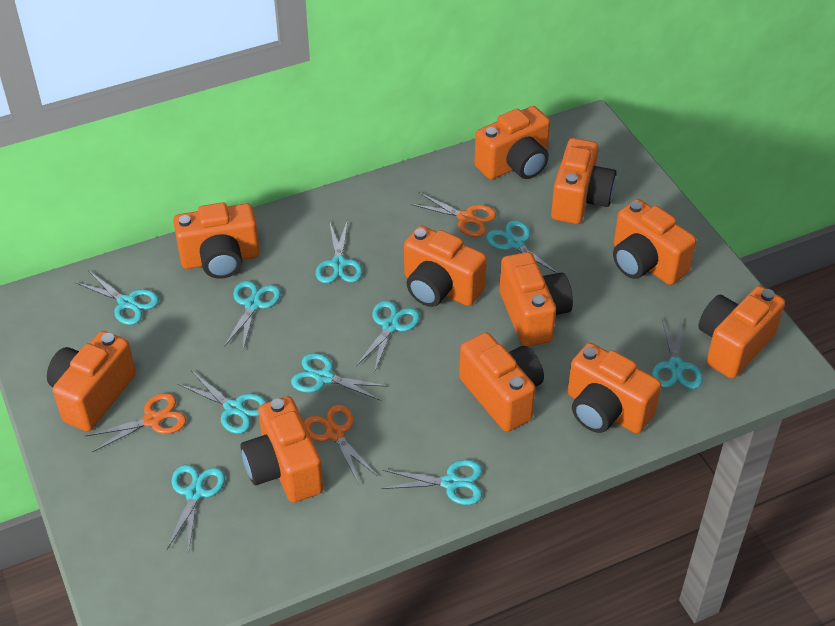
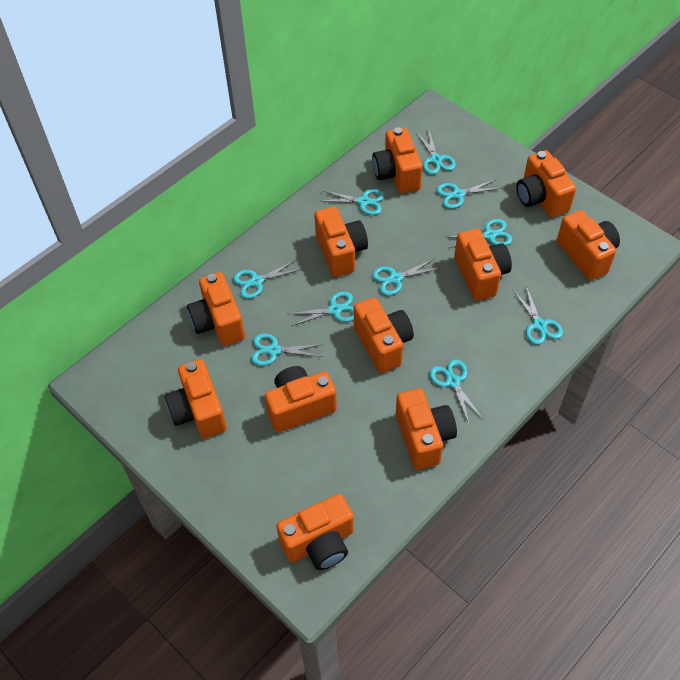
orange scissors: [85,393,186,452] [304,405,377,482] [411,192,496,237] = 3 -> none = 0

